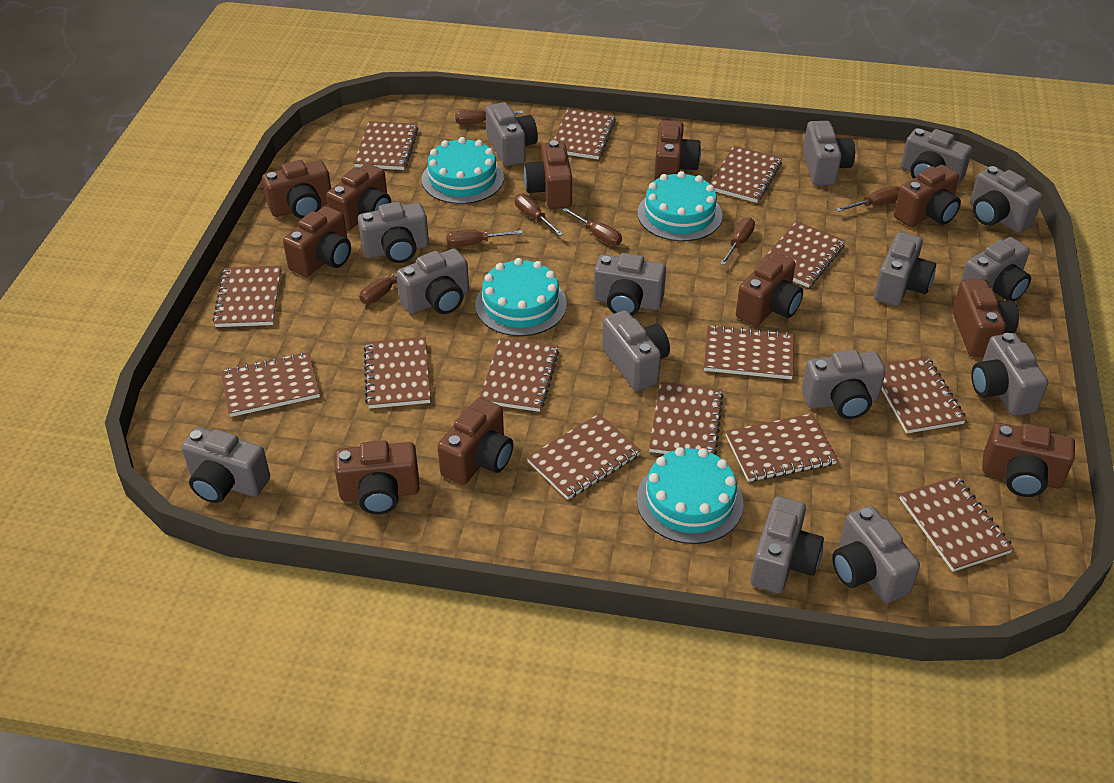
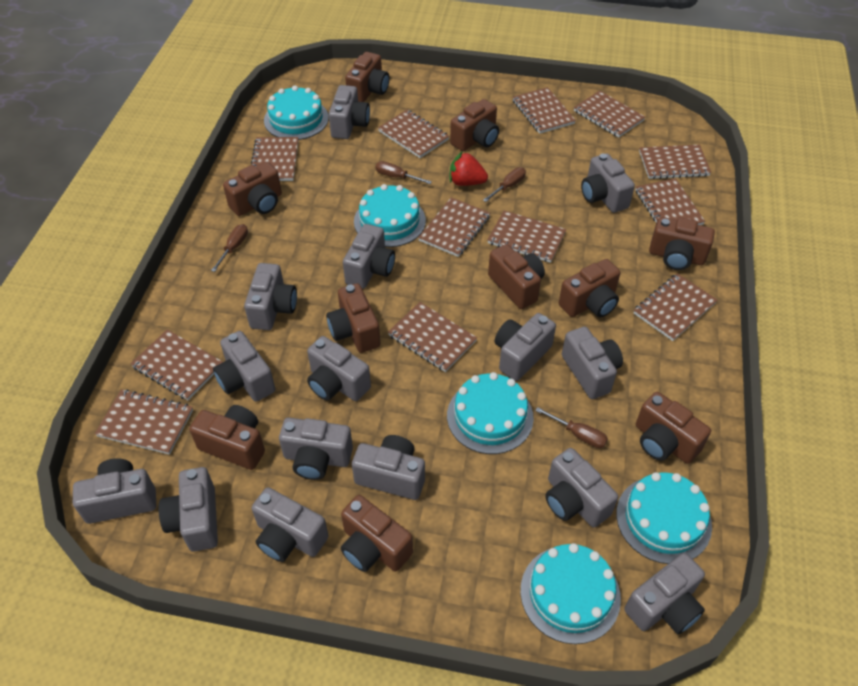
brown camera: [262,160,331,219] [283,206,351,277] [326,163,391,231] [335,440,420,514] [437,398,513,485] [524,140,572,209] [654,120,701,181] [736,252,803,326] [894,165,961,227] [952,279,1019,357] [982,423,1075,497] = 11 -> [189,405,265,470] [223,162,282,216] [326,283,380,353] [341,495,413,572] [345,52,390,102] [450,99,499,151] [488,244,545,309] [559,259,620,317] [636,392,711,464] [649,217,715,270] = 10
brown notebook: [213,266,282,327] [220,352,320,417] [354,121,418,170] [364,337,431,409] [480,338,559,412] [526,414,641,500] [554,109,616,159] [649,382,724,455] [704,325,794,380] [710,146,782,203] [725,414,838,482] [759,221,846,287] [881,357,966,434] [899,476,1014,572] = 14 -> [95,389,193,455] [130,329,223,400] [251,137,298,181] [378,110,449,158] [388,302,477,372] [418,197,490,257] [487,210,566,263] [513,87,576,134] [574,91,645,138] [634,273,717,341] [636,178,705,225] [639,145,711,179] = 12
brown screwdriver: [359,260,417,304] [446,230,523,247] [455,110,523,124] [515,194,563,236] [562,208,622,246] [720,217,755,265] [836,186,900,212] = 7 -> [211,224,248,272] [375,161,432,184] [483,167,526,202] [535,407,608,448] = 4
red strawberry: none = 0 -> [450,151,488,186] = 1
turquoise cake: [422,137,504,204] [475,258,567,336] [637,171,722,241] [637,447,744,544] = 4 -> [264,85,329,140] [354,184,426,247] [447,372,534,454] [520,543,621,644] [616,472,712,564] = 5

